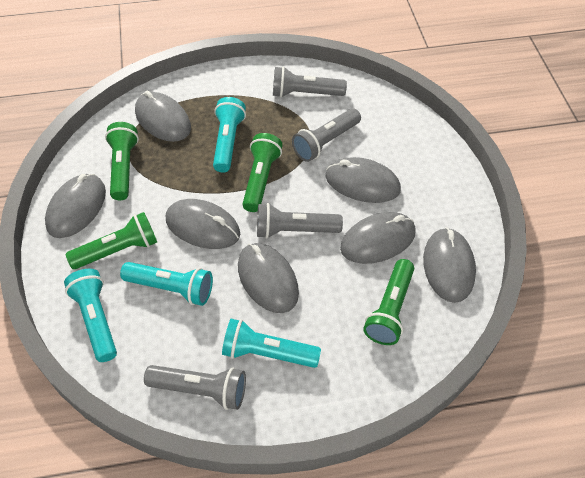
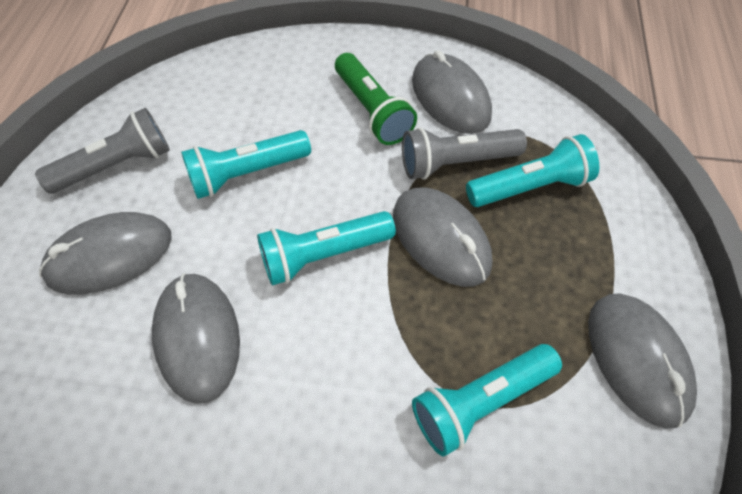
green flashlight: [66,212,157,269] [105,122,139,200] [242,133,283,212] [363,259,414,345] = 4 -> [335,53,417,145] = 1
grey flashlight: [144,365,246,410] [257,203,343,239] [273,66,347,98] [292,108,361,162] = 4 -> [35,108,170,193] [402,127,527,180] = 2
grey mouse: [45,174,106,238] [135,91,191,142] [166,199,240,249] [238,243,299,313] [325,157,401,203] [340,212,416,264] [423,227,476,303] = 7 -> [39,212,172,295] [152,273,240,404] [393,187,492,287] [412,50,492,134] [588,293,697,429] = 5

